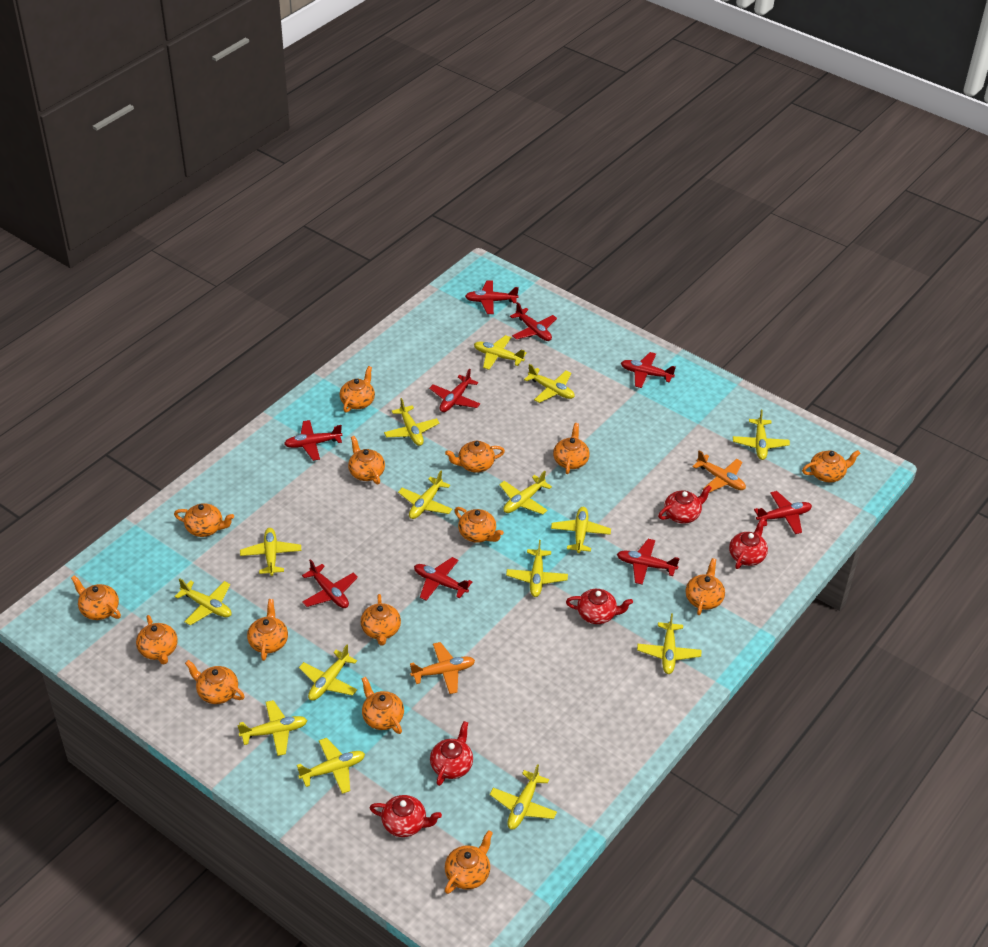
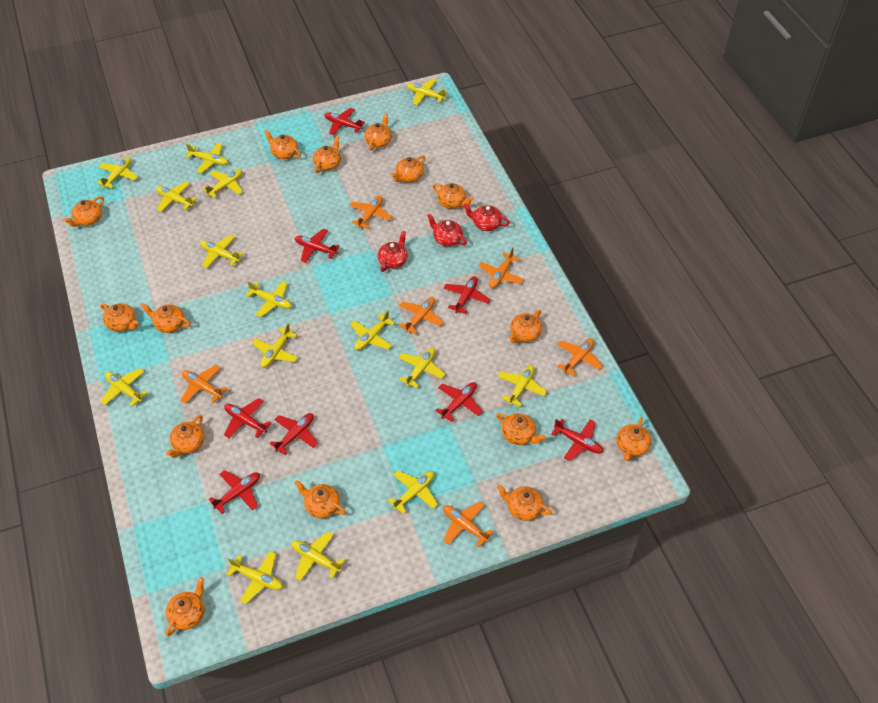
orange plane: [410,642,475,694] [692,450,746,493] = 2 -> [181,365,228,403] [350,196,393,229] [399,297,444,335] [443,501,494,547] [479,248,524,288] [557,338,603,376] = 6
red plane: [284,420,342,461] [302,559,358,608] [414,557,472,601] [429,369,480,412] [465,280,519,314] [510,302,557,341] [617,539,680,585] [621,352,676,388] [754,491,812,534] = 9 -> [209,470,260,514] [224,398,271,438] [269,413,318,455] [295,229,340,263] [324,108,365,136] [435,382,483,422] [443,276,490,314] [551,419,603,461] = 8
red teapot: [370,795,442,837] [430,721,473,786] [566,589,633,624] [658,485,712,523] [729,518,768,569] = 5 -> [378,231,408,272] [427,213,467,246] [463,204,510,231] = 3

